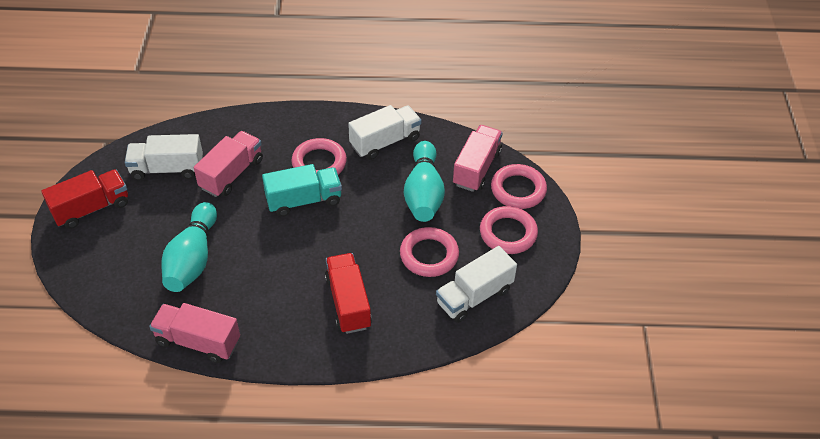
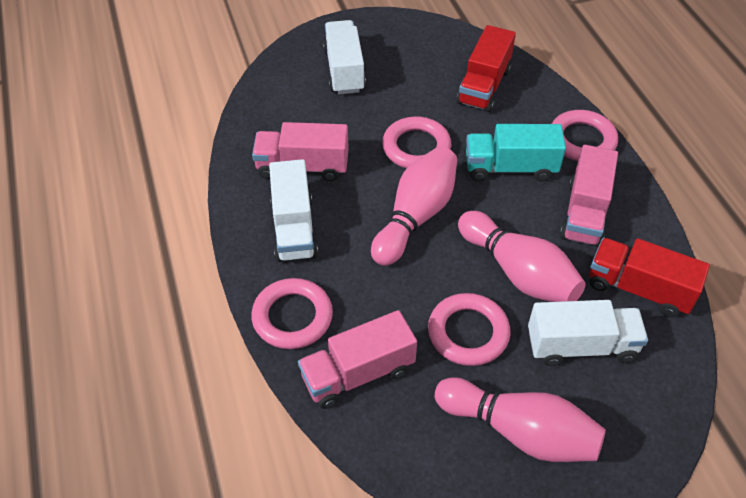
pink bowling pin: none = 0 -> [371,146,457,266] [435,377,606,462] [458,211,586,302] = 3
turquoise bowling pin: [161,202,217,292] [404,141,445,222] = 2 -> none = 0

